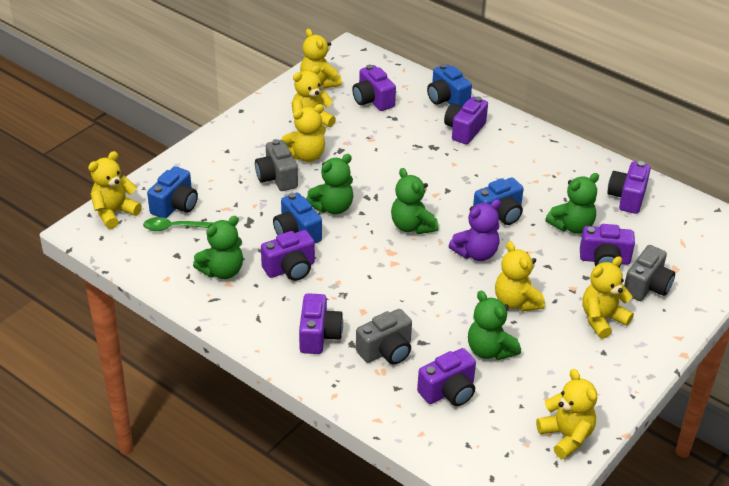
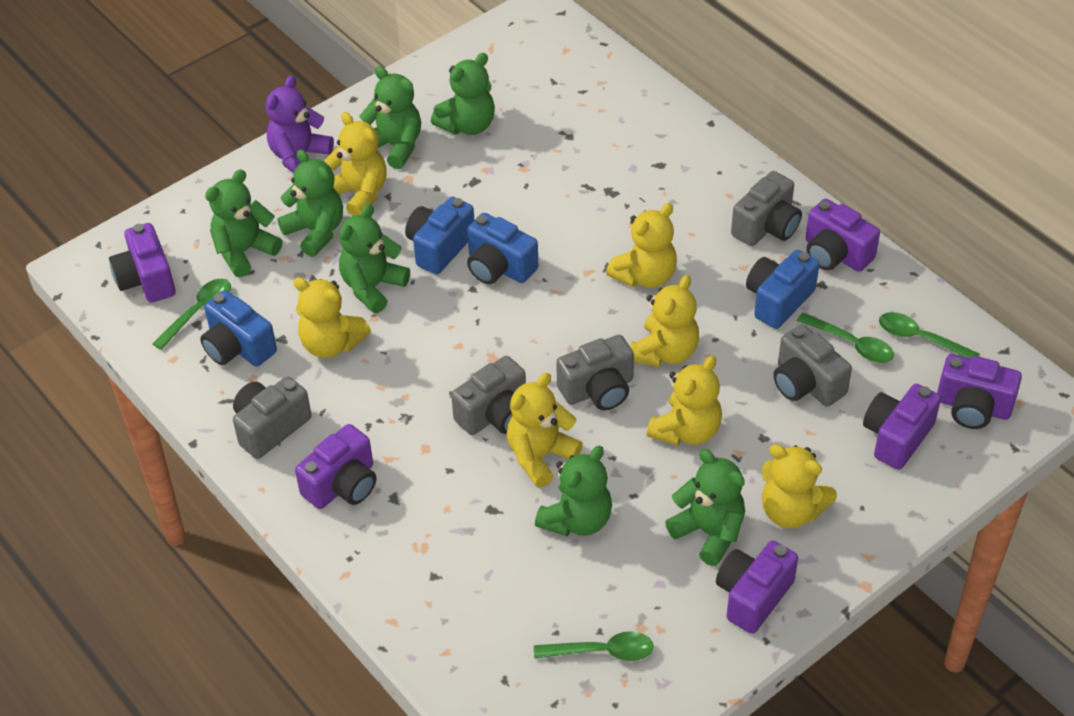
green spoon: [143,217,214,231] = 1 -> [152,279,231,350] [534,631,654,661] [797,312,894,363] [879,312,980,358] = 4
green teddy bear: [193,216,243,279] [306,154,353,215] [391,168,439,234] [468,290,521,360] [545,173,599,234] = 5 -> [205,169,282,277] [277,150,343,257] [339,204,410,313] [359,66,421,169] [431,53,495,135] [535,446,612,536] [665,449,745,566] = 7
grey camera: [255,139,298,191] [356,309,412,365] [624,245,675,301] = 3 -> [233,376,312,459] [451,356,526,435] [556,335,634,410] [731,171,802,246] [773,324,852,407] = 5
purple camera: [261,230,315,281] [299,293,343,354] [352,65,396,111] [417,348,476,406] [444,97,488,145] [580,224,635,267] [607,161,651,214] = 7 -> [109,223,176,303] [295,424,376,509] [716,541,798,634] [805,199,880,272] [863,384,941,470] [937,354,1022,429] = 6

